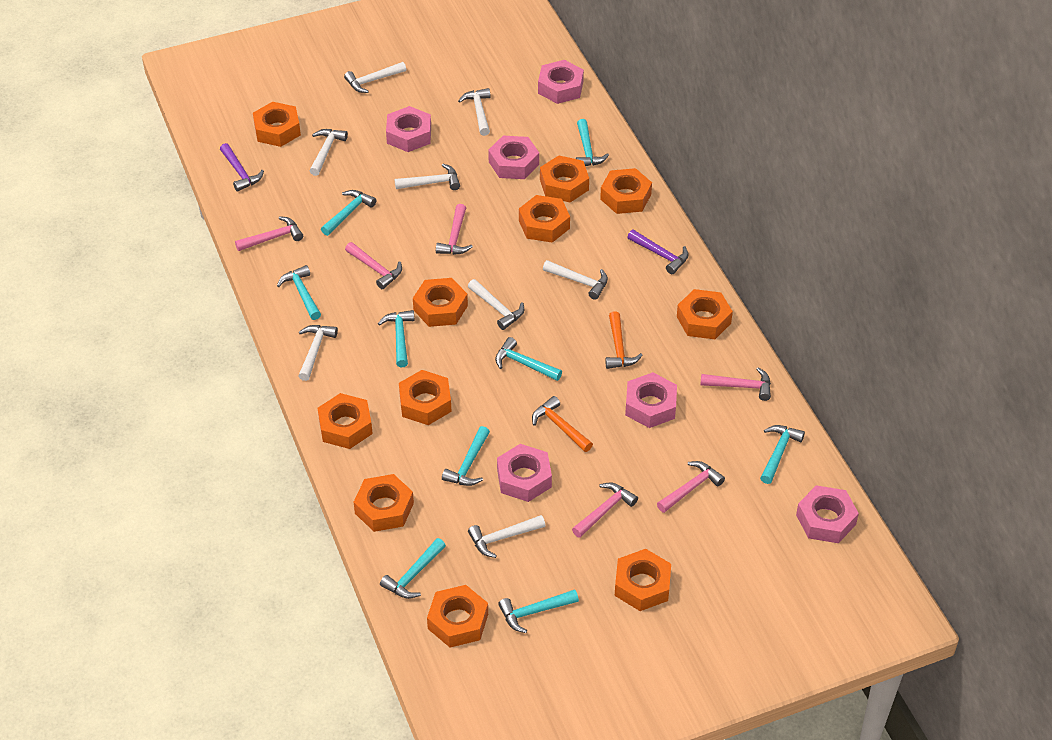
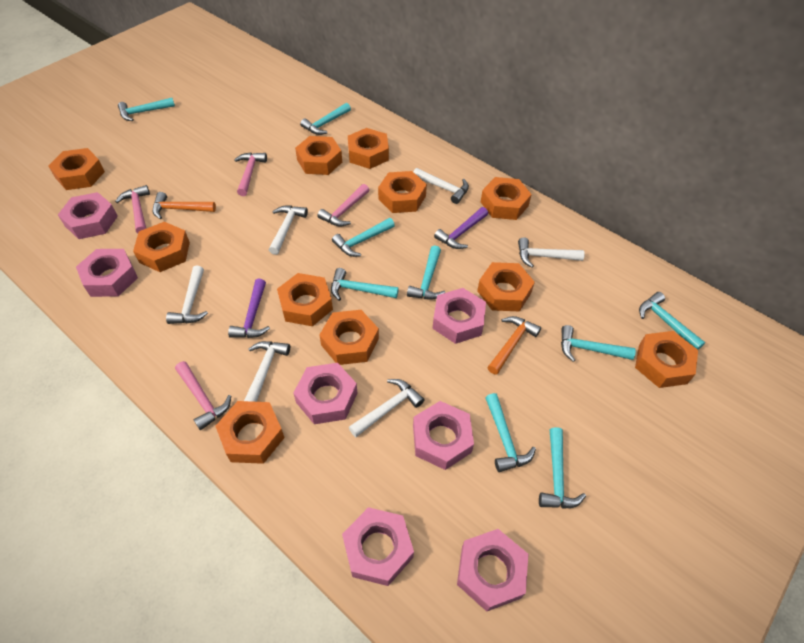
pink hammer: [235,216,303,251] [345,242,402,289] [436,204,473,255] [572,483,638,538] [657,461,725,513] [700,367,771,401] = 6 -> [115,185,150,233] [175,361,231,430] [234,153,267,196] [317,184,369,227] = 4
pink nut: [386,106,431,152] [488,136,539,179] [497,444,552,502] [538,60,584,104] [625,372,677,428] [796,485,859,543] = 6 -> [58,192,118,239] [76,249,138,297] [293,363,357,424] [342,507,414,586] [413,401,474,470] [432,288,486,344] [457,529,528,611] = 7
white hammer: [298,325,338,381] [310,129,348,176] [344,62,406,93] [395,164,460,190] [458,88,490,136] [468,279,524,330] [468,515,546,558] [543,260,608,300] = 8 -> [166,266,208,324] [244,341,290,402] [269,206,308,255] [349,379,424,437] [414,168,469,204] [518,237,585,268] = 6

